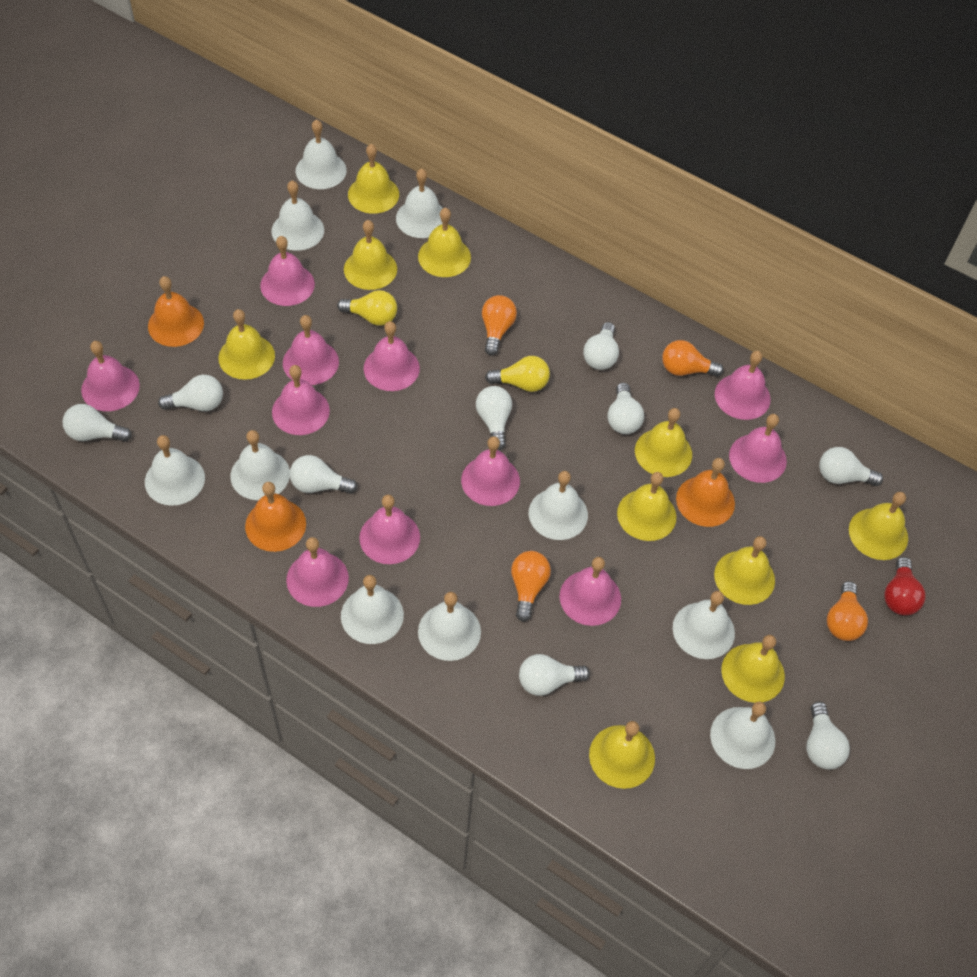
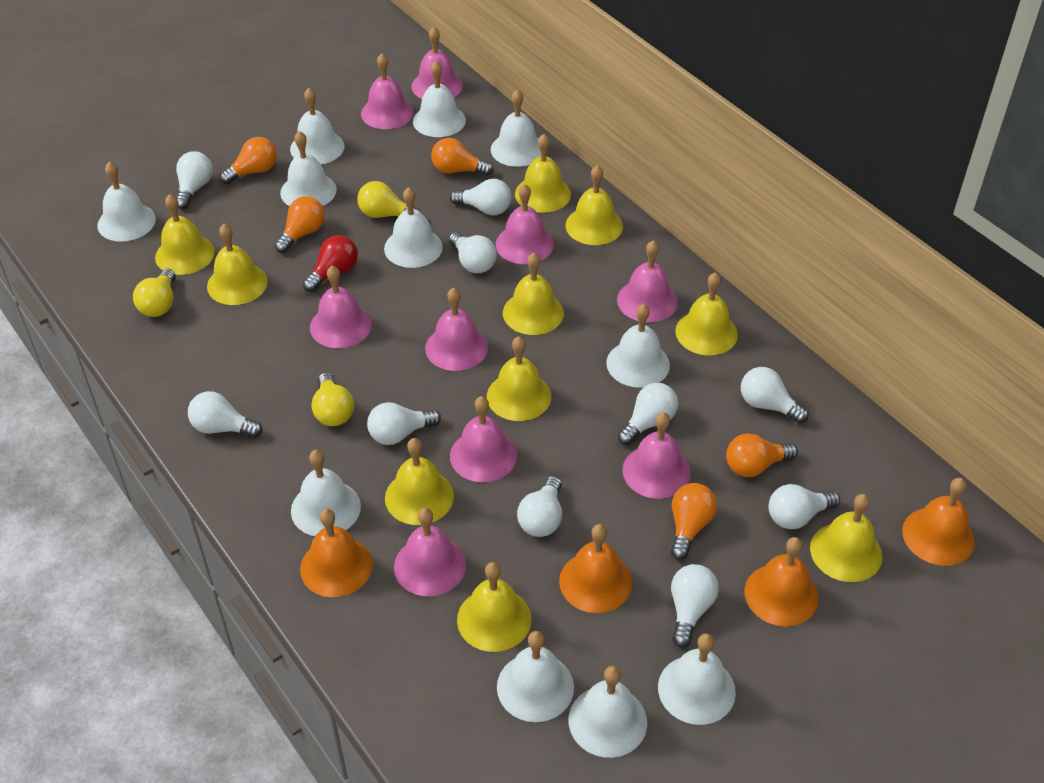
orange bell: [148,276,204,347] [245,482,306,552] [676,458,735,527] = 3 -> [300,509,373,597] [559,524,632,613] [745,537,818,627] [902,478,975,566] = 4
orange light bulb: [482,295,517,356] [511,551,551,622] [662,340,724,377] [827,581,868,641] = 4 -> [219,137,277,184] [275,196,325,253] [431,138,493,176] [671,483,717,560] [726,434,798,477] = 5
pink bell: [81,341,140,411] [260,236,315,306] [272,365,330,435] [283,315,339,385] [286,537,349,607] [359,495,420,564] [364,321,420,391] [461,436,520,506] [560,557,621,626] [715,351,771,420] [729,414,787,483] = 11 -> [310,265,372,348] [361,53,414,129] [394,508,466,596] [411,27,463,99] [425,287,488,371] [450,396,517,482] [496,184,554,264] [617,240,678,323] [622,412,691,499] = 9
white bell: [145,435,205,506] [230,430,290,500] [271,181,324,251] [296,119,347,189] [341,575,404,644] [396,168,443,238] [418,592,481,661] [529,471,588,540] [673,591,735,659] [710,701,775,769] = 10 -> [97,162,156,241] [280,131,337,206] [290,88,345,164] [291,450,361,536] [384,187,443,268] [413,61,466,137] [491,89,541,167] [497,631,574,722] [569,666,647,758] [606,304,670,388] [658,633,736,725] = 11
white light bulb: [62,404,132,442] [158,375,223,411] [290,455,358,494] [476,386,512,450] [519,654,590,696] [583,322,619,370] [607,383,644,434] [806,701,850,770] [819,447,883,486] = 9 -> [176,151,213,209] [188,391,263,438] [367,402,441,445] [449,232,497,273] [450,179,512,215] [517,476,562,537] [618,383,678,445] [671,564,719,647] [741,367,809,424] [768,484,840,529] = 10
yellow light bulb: [337,290,397,326] [485,356,550,392] = 2 -> [133,269,176,317] [311,372,354,426] [357,181,420,218] = 3

